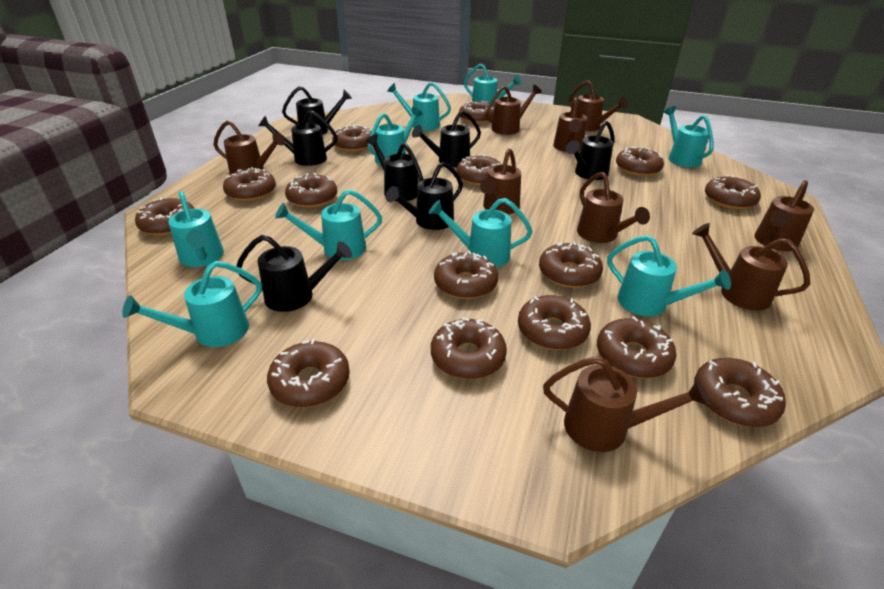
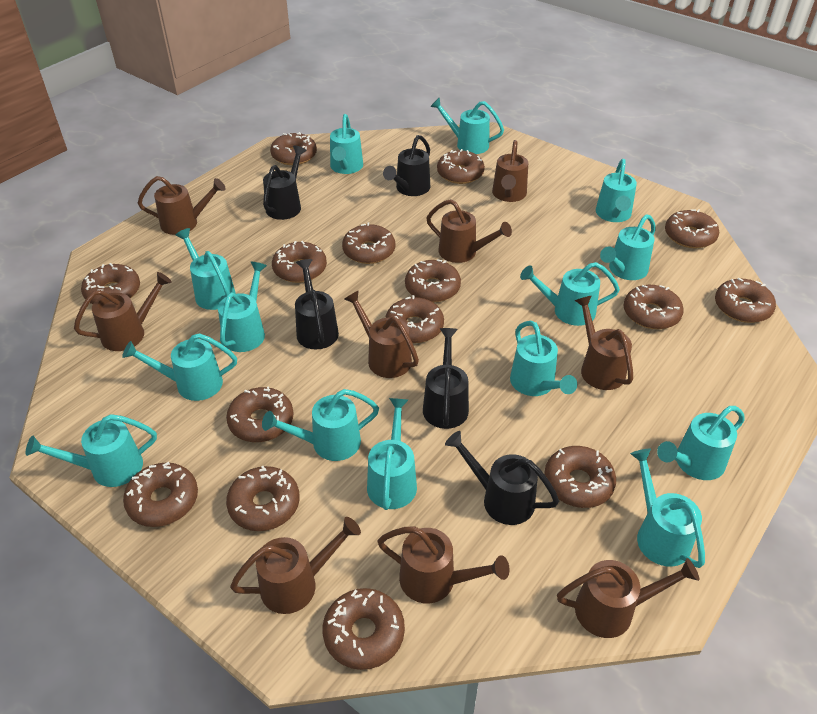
black watering can: [237,235,352,312] [258,111,338,166] [282,86,352,135] [366,134,423,201] [386,162,463,230] [412,111,481,167] [566,121,615,180] = 7 -> [263,145,307,220] [295,259,339,350] [383,135,430,196] [423,328,469,429] [445,431,559,525] = 5
turquoise watering can: [122,261,262,347] [168,191,224,267] [275,189,382,260] [367,107,423,166] [387,82,451,131] [429,198,533,267] [464,63,522,106] [607,235,731,316] [663,106,714,167] = 9 -> [26,414,157,487] [122,333,237,401] [176,228,236,310] [218,262,267,352] [262,389,379,461] [330,114,363,174] [367,398,417,510] [430,97,504,154] [510,321,577,396] [520,262,620,326] [596,159,637,222] [600,214,656,280] [630,448,705,568] [657,406,745,480] = 14

